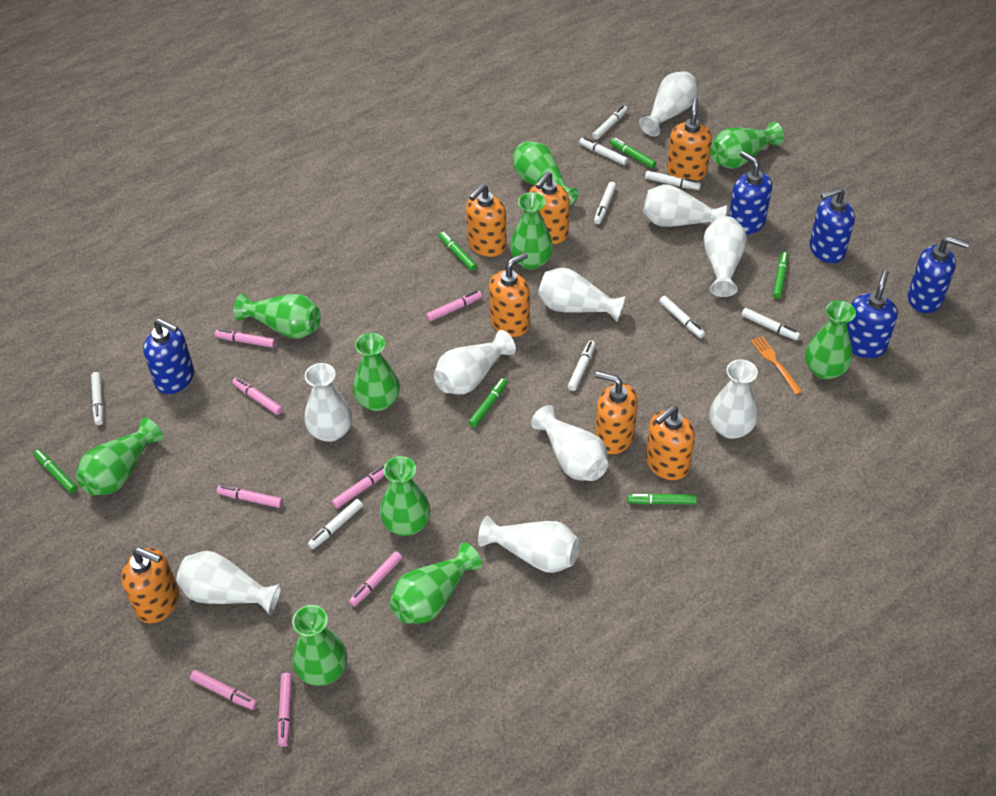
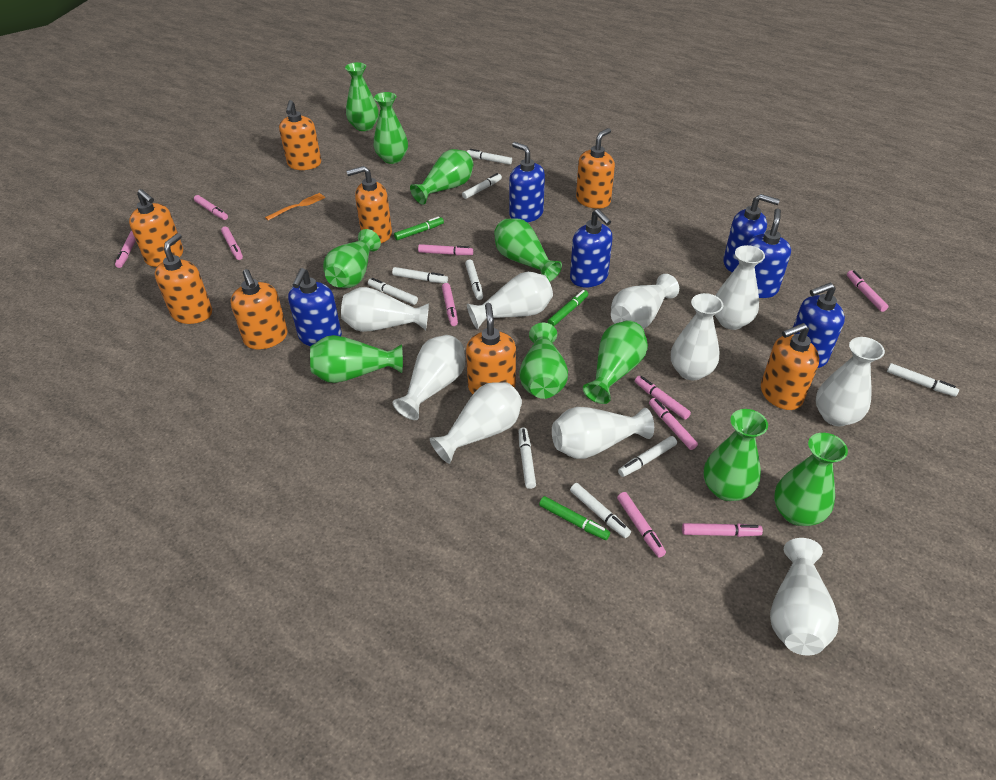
blue soap dispenser: [143,318,194,394] [729,151,772,235] [810,187,855,263] [846,270,898,358] [908,236,969,313] = 5 -> [288,268,342,346] [509,142,545,223] [570,209,613,288] [723,194,780,272] [746,208,791,298] [793,283,845,368] = 6
green marker: [33,449,78,494] [439,232,477,271] [468,378,508,427] [610,138,656,168] [628,493,697,505] [773,252,788,299] = 6 -> [394,216,444,240] [539,496,610,540] [548,290,588,326] = 3
orange soap dispenser: [121,548,179,624] [466,184,507,257] [489,252,530,337] [530,172,570,244] [595,371,638,454] [646,406,695,480] [667,98,712,181] = 7 -> [129,189,183,267] [154,233,212,324] [230,269,288,349] [279,100,321,170] [347,166,392,243] [466,303,516,394] [576,128,615,209] [761,323,819,410] = 8
pink marker: [190,670,257,710] [215,329,275,348] [217,485,283,508] [232,377,283,415] [278,673,292,747] [332,465,385,508] [349,551,402,607] [426,291,482,322] = 8 -> [115,231,136,268] [194,195,228,220] [221,226,243,260] [418,244,473,255] [442,283,458,326] [617,492,666,557] [635,376,691,420] [649,398,698,450] [682,523,763,537] [847,270,888,312] = 10

